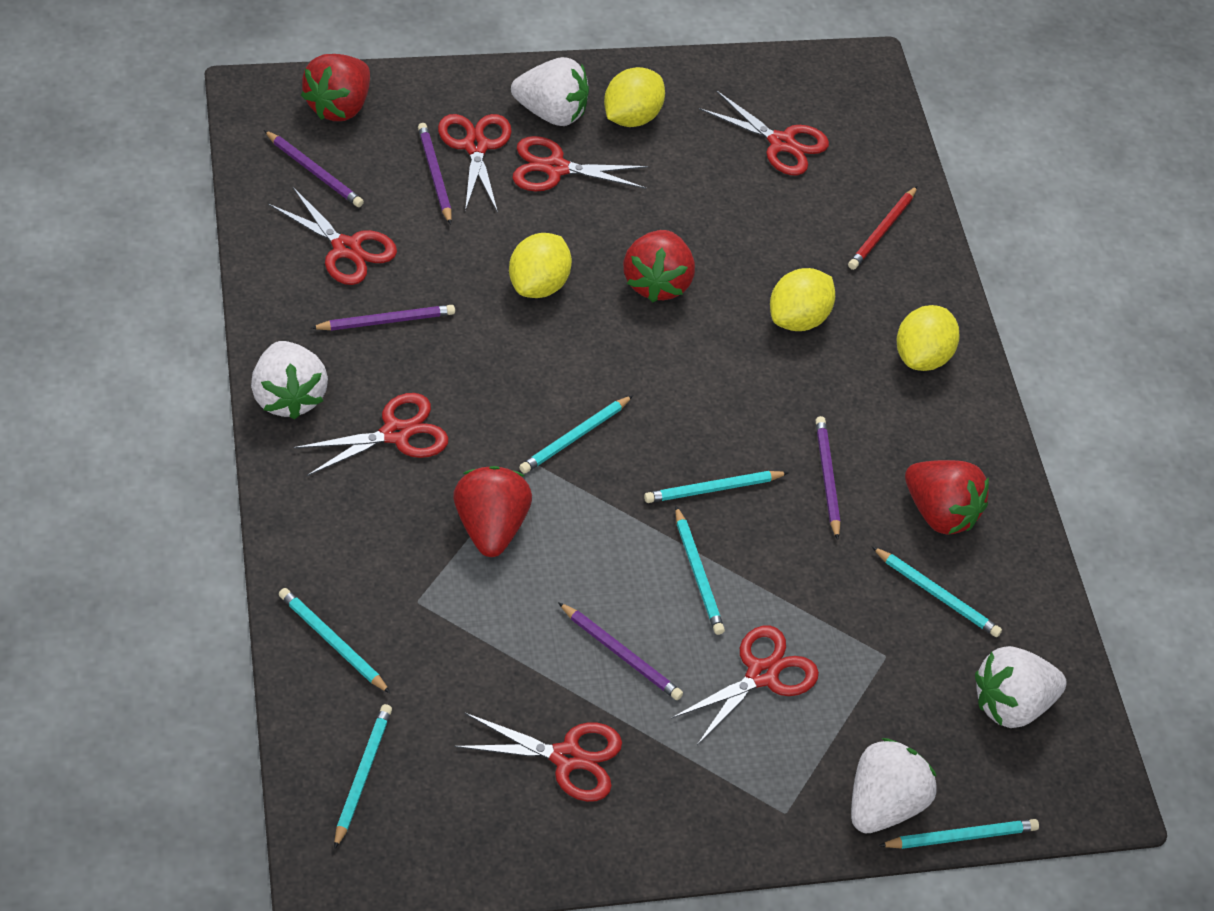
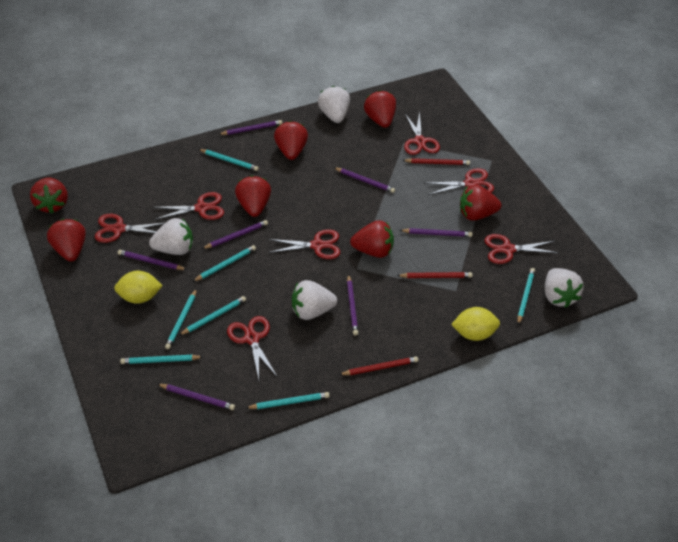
purple pencil: [264,130,364,207] [311,305,455,331] [418,123,452,225] [558,602,683,700] [815,416,841,540] = 5 -> [118,250,187,270] [158,384,235,410] [202,220,268,249] [218,120,282,135] [333,167,395,193] [347,274,358,335] [400,228,472,237] = 7
red pencil: [848,186,917,270] = 1 -> [339,356,418,375] [397,272,473,278] [402,158,470,165] = 3
red strawberry: [301,54,370,121] [453,466,532,557] [623,230,695,303] [905,460,989,535] = 4 -> [30,178,68,213] [47,219,86,262] [235,175,271,217] [274,121,308,160] [350,220,394,258] [364,90,396,128] [460,185,501,220] = 7
yellow lemon: [509,233,572,298] [604,67,665,127] [770,268,835,331] [896,305,960,371] = 4 -> [114,271,163,304] [451,307,500,341] = 2

